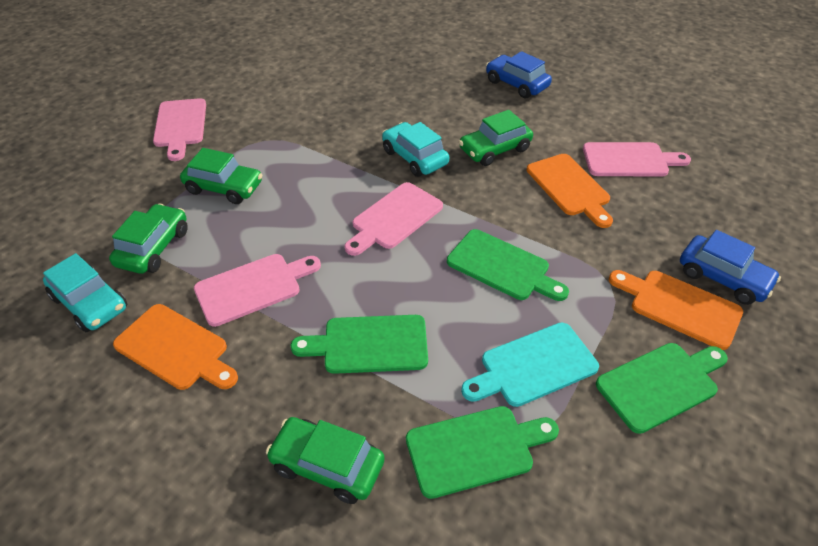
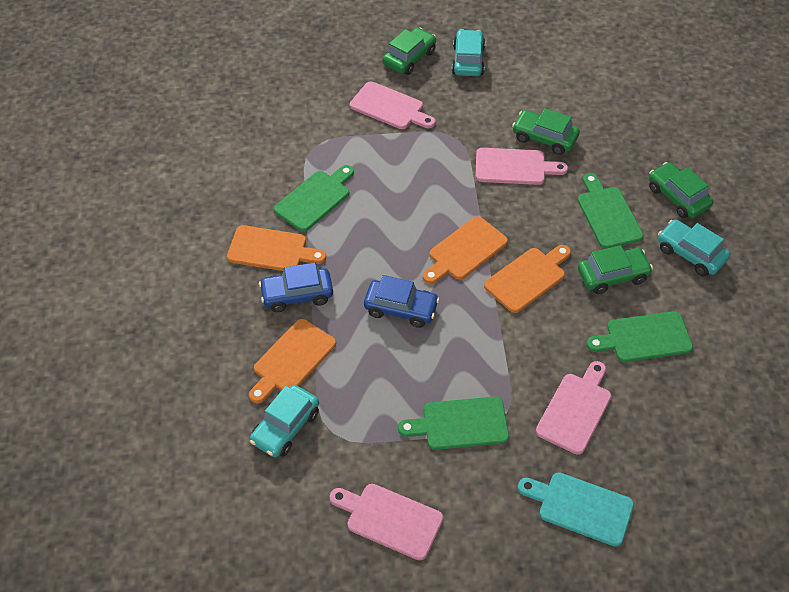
orange cutting board: [113,304,238,390] [527,154,613,228] [609,270,743,350] = 3 -> [227,225,326,271] [249,319,336,403] [423,216,508,284] [484,245,571,313] = 4
turquoise car: [43,253,127,332] [382,122,449,177] = 2 -> [250,385,319,457] [452,29,485,76] [658,219,730,276] = 3

